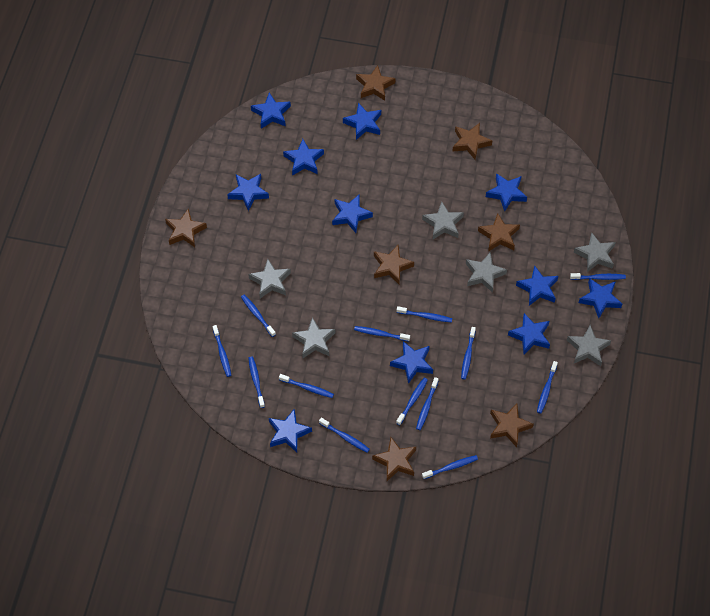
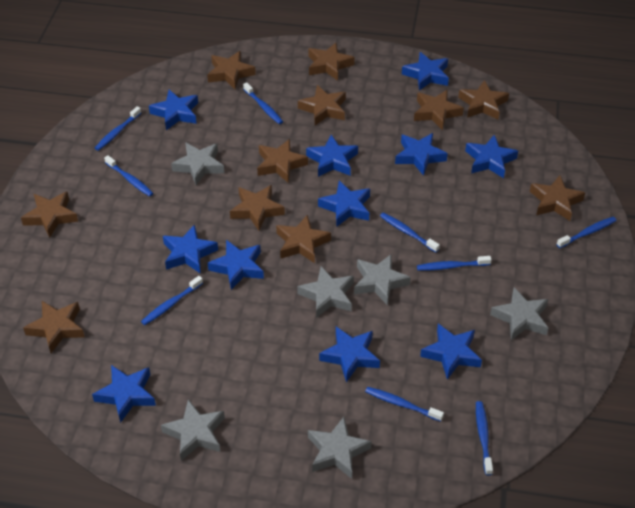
blue toothbrush: [212,325,231,377] [241,295,276,337] [248,357,265,408] [279,374,334,398] [319,418,370,453] [354,326,410,341] [396,378,428,425] [397,306,452,322] [416,377,438,430] [422,455,478,479] [461,327,476,380] [537,361,558,413] [570,273,626,280] = 13 -> [95,106,141,151] [104,155,153,197] [141,276,203,325] [243,82,283,124] [365,387,444,422] [380,213,440,253] [417,256,492,271] [476,401,493,475] [556,217,617,248] = 9
brown star: [165,209,207,247] [356,65,396,101] [372,437,416,481] [374,245,414,284] [452,123,492,160] [478,213,520,252] [490,404,534,447] = 7 -> [21,192,78,238] [23,301,85,353] [207,51,256,89] [230,185,285,231] [257,139,308,183] [276,215,331,263] [298,85,346,125] [309,43,355,81] [414,90,464,131] [458,80,509,120] [530,175,585,221] = 11

